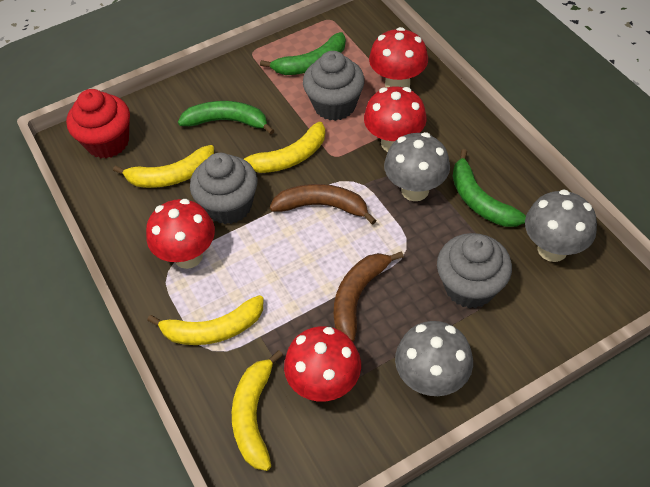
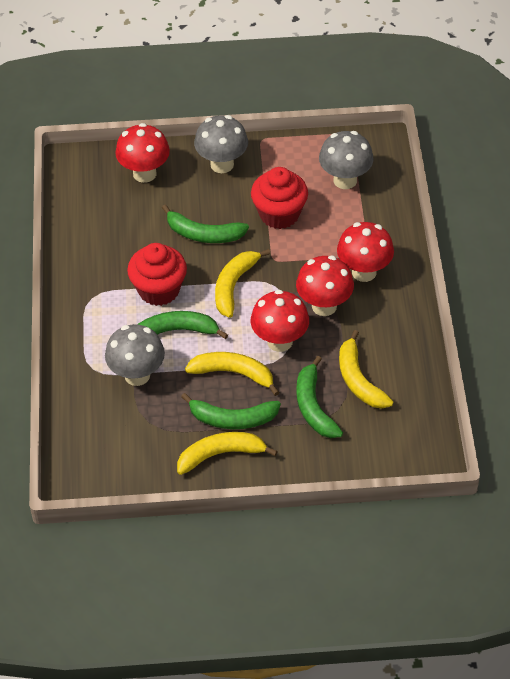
brown banana: [270,184,376,225] [334,251,404,342] = 2 -> none = 0
green banana: [178,101,275,135] [260,32,346,75] [453,149,526,227] = 3 -> [137,311,228,339] [162,205,249,243] [181,393,281,429] [296,356,343,438] = 4
grey cupcake: [190,153,257,224] [303,51,365,121] [437,233,512,308] = 3 -> none = 0
red cupcake: [66,89,130,158] = 1 -> [127,243,187,306] [251,167,308,229] = 2

